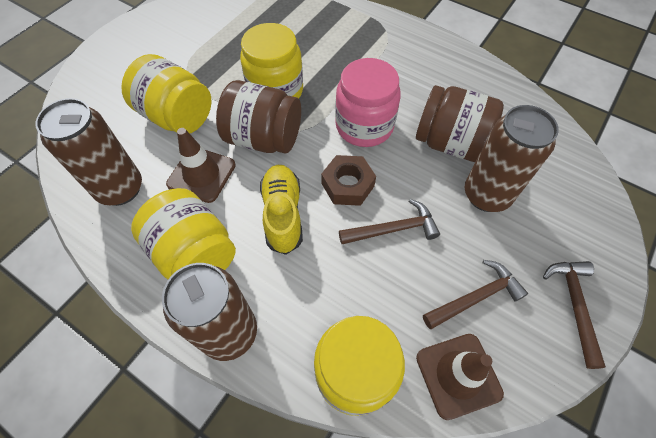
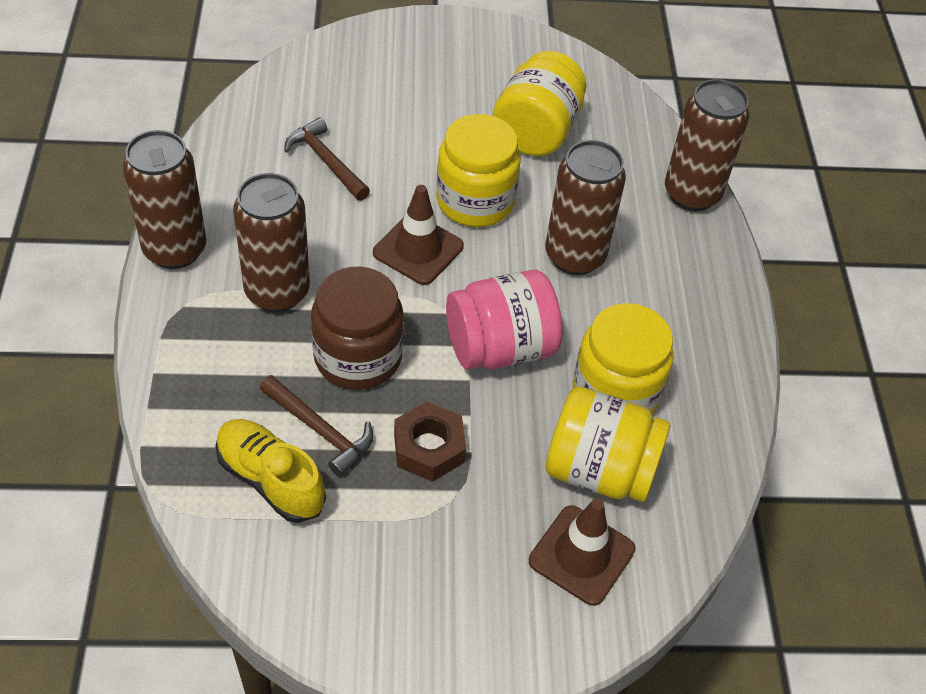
brown can: [35,98,142,206] [162,263,257,361] [464,105,559,212] = 3 -> [123,130,206,269] [233,173,310,312] [545,140,626,275] [665,79,749,211] = 4
brown hammer: [339,199,440,244] [423,260,528,329] [543,261,606,369] = 3 -> [260,375,373,477] [284,117,370,201] = 2
brown jar: [216,80,301,153] [416,85,504,162] = 2 -> [311,267,404,390] = 1

